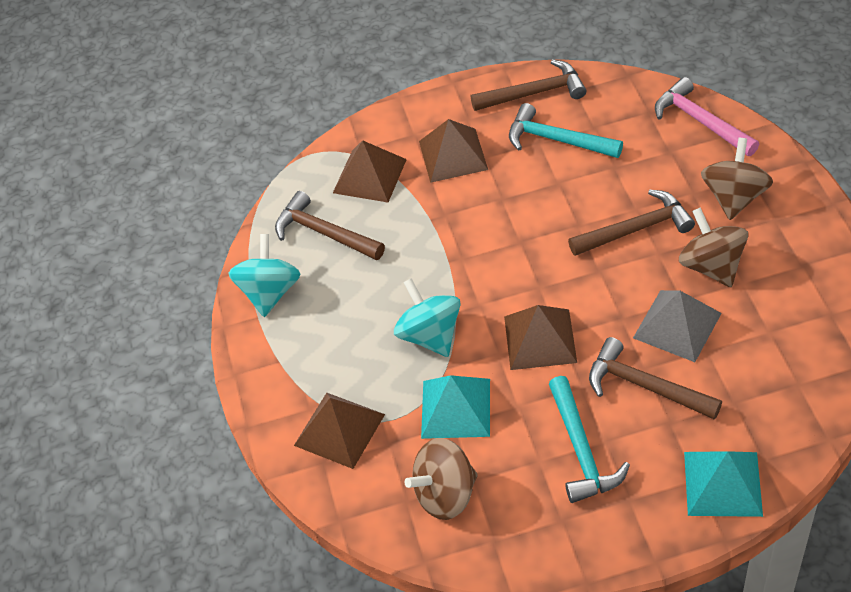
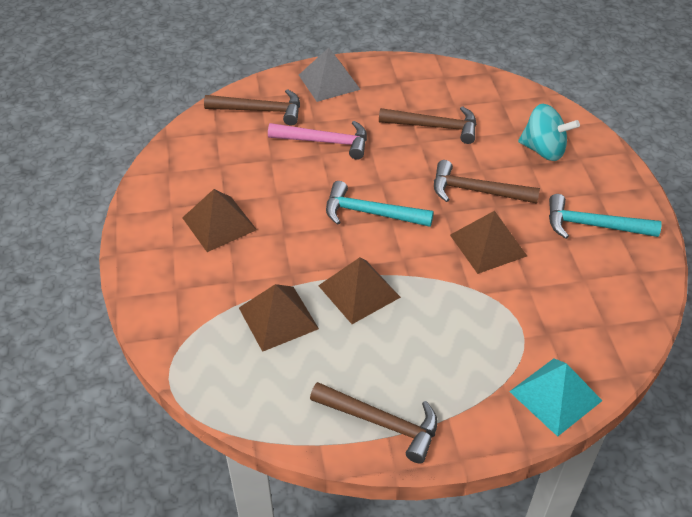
brown spinning top: [405,438,478,520] [679,207,748,287] [701,138,773,220] = 3 -> none = 0
turquoise pyramid: [421,375,490,439] [684,451,763,517] = 2 -> [509,358,602,437] = 1
turquoise spinning top: [228,234,300,317] [394,278,461,357] = 2 -> [518,104,580,161] = 1

